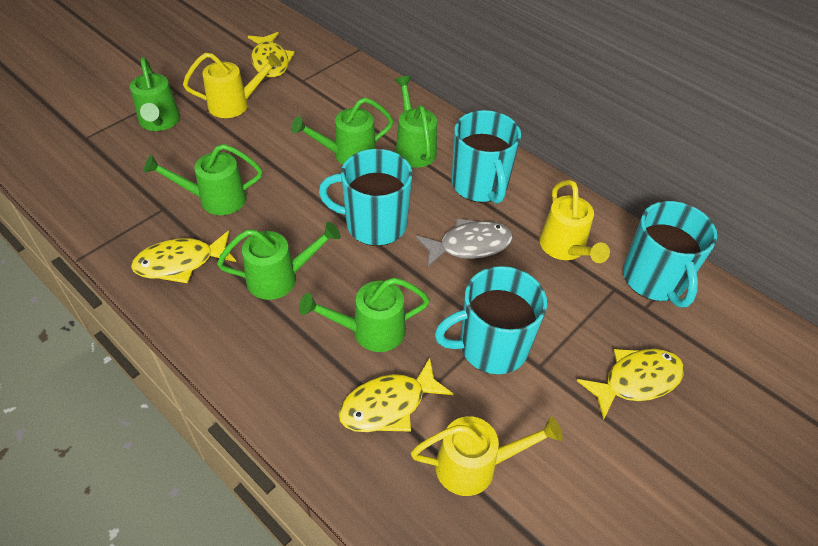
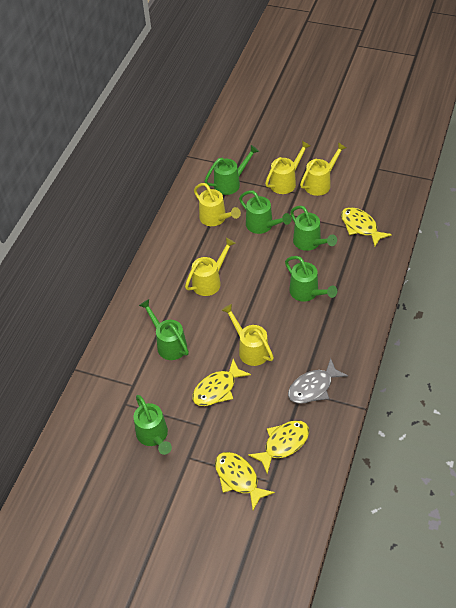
turquoise mug: [319,149,412,246] [435,266,547,374] [451,110,521,204] [623,201,717,307] = 4 -> none = 0
yellow watering can: [183,53,282,118] [411,416,563,496] [540,180,610,263] = 3 -> [185,238,236,296] [194,183,241,226] [221,304,274,366] [265,141,310,194] [300,142,346,196] = 5

